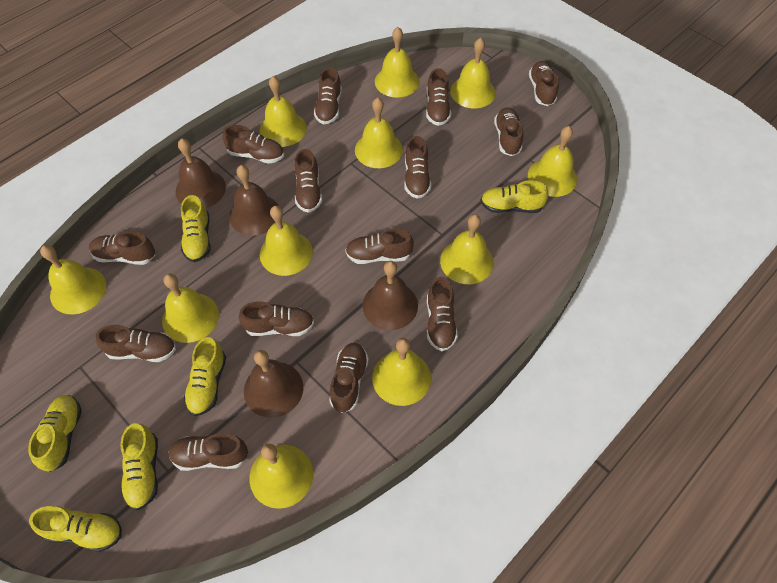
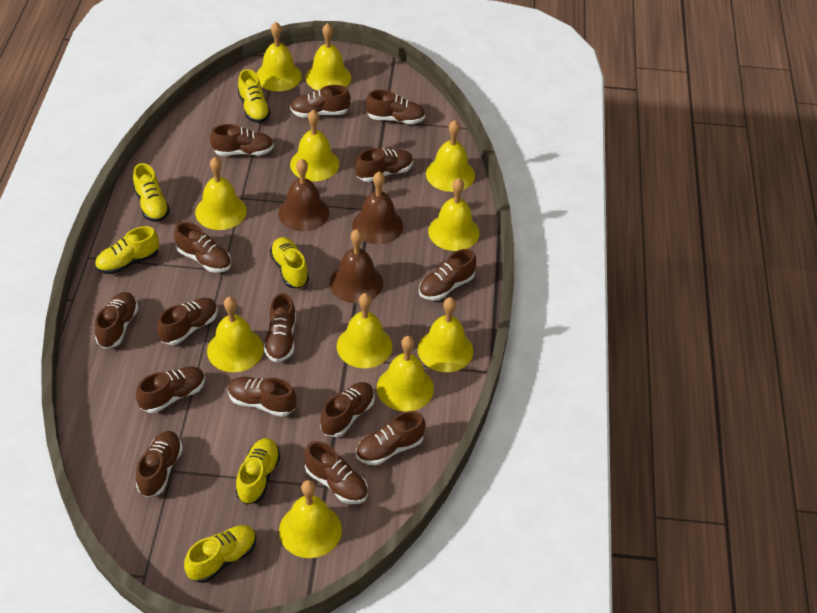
brown bell: [176,138,226,208] [229,165,279,236] [244,350,303,418] [363,261,418,330] = 4 -> [278,159,329,231] [330,229,383,303] [352,172,403,244] = 3
brown shoe: [89,231,155,265] [96,325,176,362] [168,433,248,471] [223,125,284,164] [239,301,314,336] [295,149,322,213] [314,67,342,124] [329,343,369,413] [345,228,414,264] [404,136,431,199] [426,68,451,126] [427,277,458,351] [494,107,523,156] [529,61,559,106] = 14 -> [95,292,138,349] [136,366,205,413] [136,431,183,497] [157,298,218,345] [174,222,231,273] [210,124,274,156] [228,377,296,417] [264,293,296,362] [290,85,350,117] [304,441,368,504] [320,382,375,437] [355,148,413,182] [356,411,426,465] [365,90,425,124] [419,249,476,300] = 15

